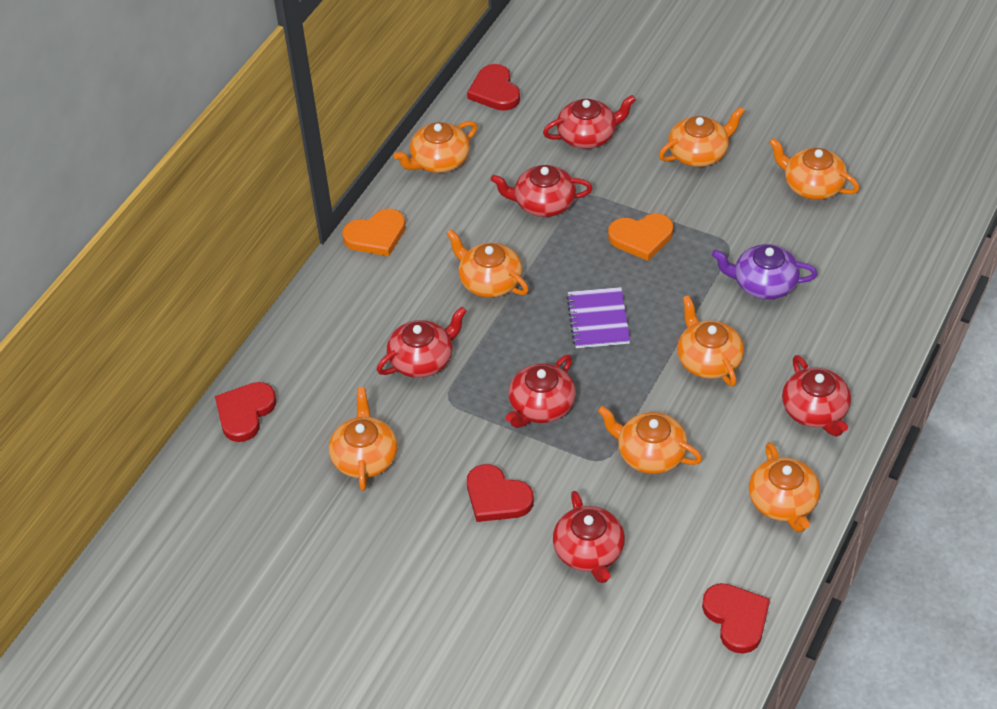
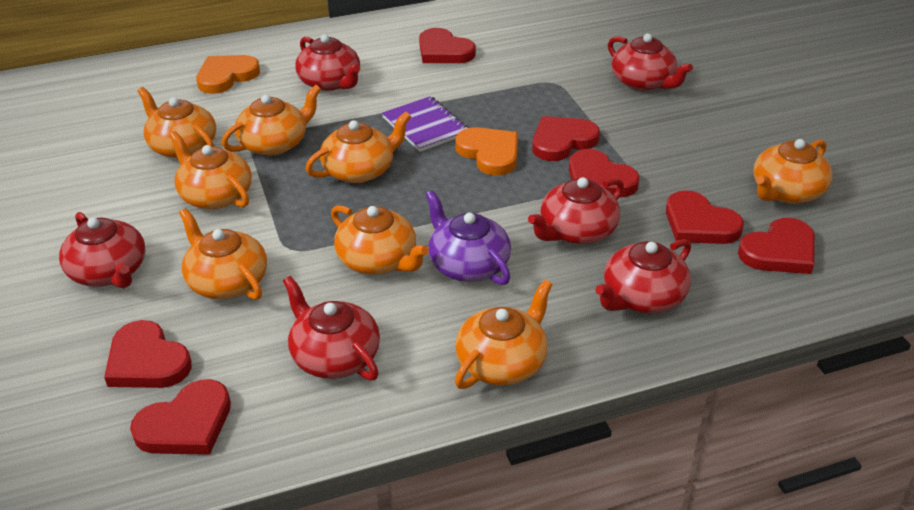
red heart: [215,382,277,442] [467,64,520,111] [467,464,534,522] [702,583,770,654] = 4 -> [104,320,192,388] [130,379,231,455] [419,28,476,63] [532,116,600,161] [569,149,640,197] [666,190,744,244] [738,218,815,274] = 7

